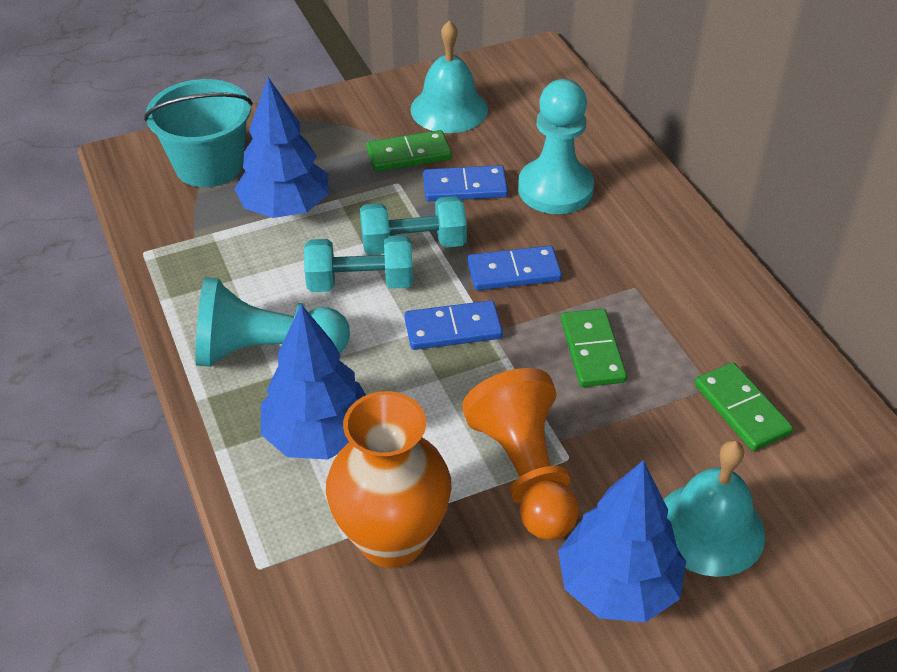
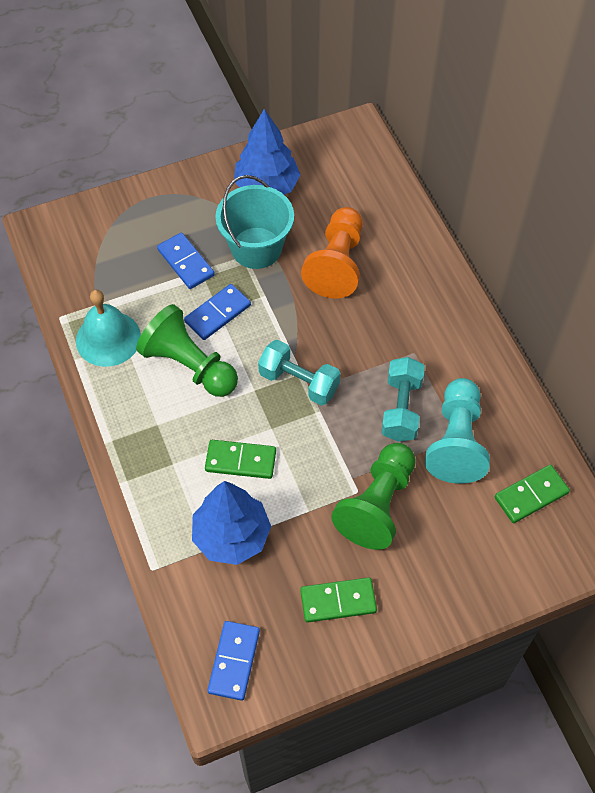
blue tree: [234,77,328,218] [261,304,366,460] [558,460,686,622] = 3 -> [192,481,271,565] [234,109,300,195] = 2
green pawn: none = 0 -> [136,304,238,397] [331,443,416,550] = 2
orange vase: [326,391,452,568] = 1 -> none = 0
turquoise bell: [411,20,488,133] [664,440,765,577] = 2 -> [76,290,141,367] = 1
turquoise pawn: [195,277,350,367] [518,79,594,214] = 2 -> [425,378,490,484] = 1

